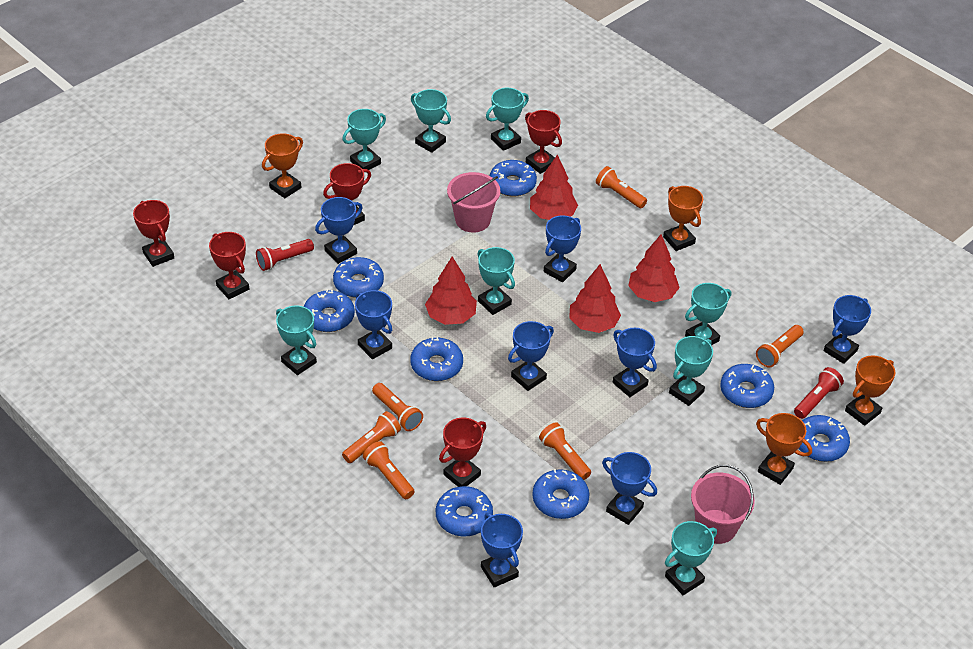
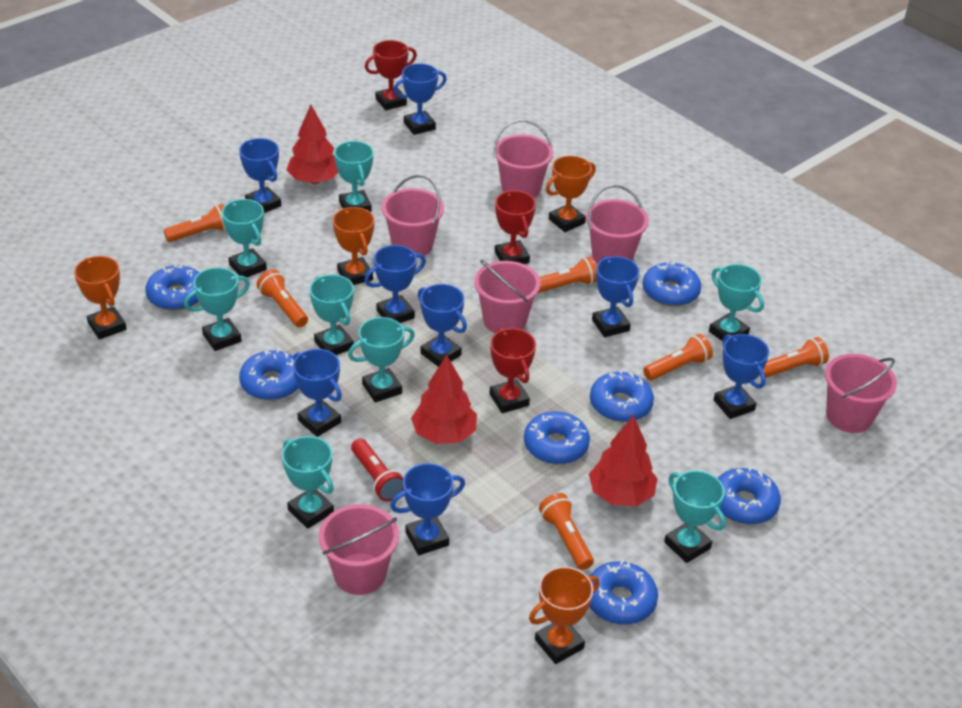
blue donut: [304,289,355,332] [333,257,384,298] [410,337,463,381] [436,486,493,537] [490,160,537,197] [532,469,589,519] [720,364,774,408] [799,415,850,462] = 8 -> [145,264,200,311] [239,349,299,400] [524,411,590,464] [589,560,658,625] [590,370,654,422] [643,261,701,307] [718,467,781,525] = 7
pink bucket: [447,172,500,233] [691,465,755,544] = 2 -> [318,504,399,595] [382,175,444,258] [474,260,541,333] [494,120,553,198] [586,185,649,264] [825,354,897,433] = 6
red flashlight: [256,239,314,271] [794,367,844,419] = 2 -> [351,439,403,501] = 1
red tree: [425,257,477,325] [530,154,578,220] [569,264,621,333] [628,234,680,302] = 4 -> [286,105,338,184] [411,354,477,444] [589,415,658,506] = 3
red trophy: [133,200,174,267] [209,232,249,299] [323,163,371,225] [439,417,486,487] [525,110,562,174] = 5 -> [365,40,417,110] [489,328,536,413] [495,190,536,264] = 3

